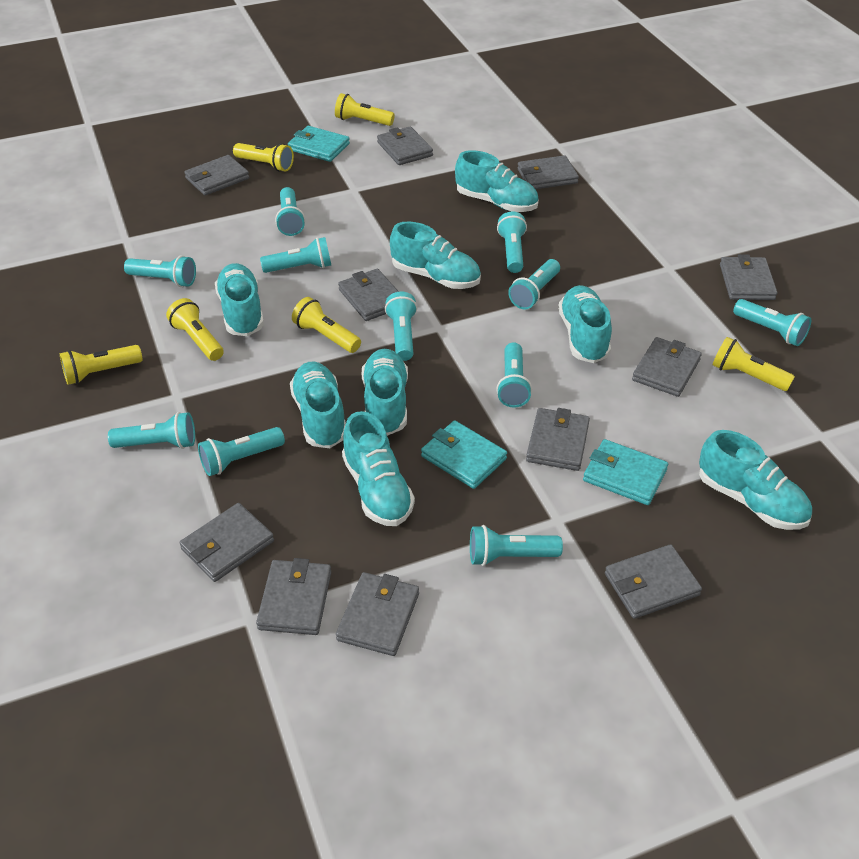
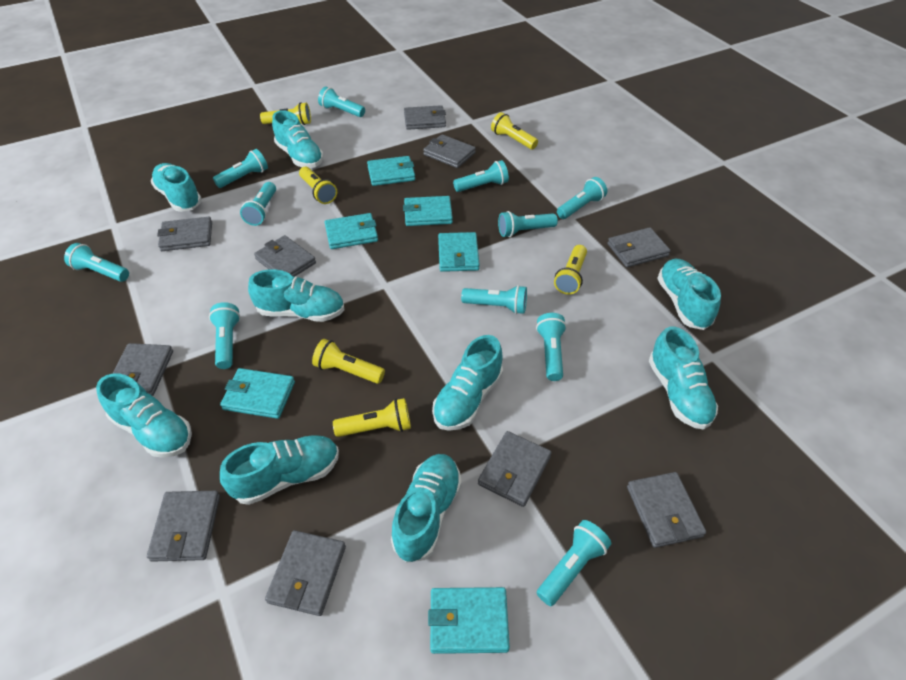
grey wallet: [180,503,274,582] [184,155,249,195] [256,558,331,635] [336,572,419,656] [338,269,399,321] [377,126,433,165] [518,155,579,189] [526,408,590,471] [605,544,702,619] [632,337,702,397] [720,254,777,300] = 11 -> [112,343,173,396] [147,491,220,562] [157,217,212,251] [254,235,316,276] [265,530,346,616] [404,105,446,130] [423,134,476,168] [478,431,552,507] [608,227,671,267] [627,472,706,548] = 10
turquoise shoe: [215,263,264,336] [290,362,346,448] [342,411,415,526] [362,349,408,436] [390,221,481,289] [455,150,539,212] [558,285,612,363] [699,430,812,530] = 8 -> [96,374,192,458] [151,163,202,212] [220,435,339,505] [248,269,345,322] [272,110,324,168] [391,454,462,563] [432,335,503,431] [649,327,718,429] [657,259,721,330] = 9
turquoise wallet: [288,126,350,162] [421,420,507,489] [583,439,668,505] = 3 -> [220,368,295,419] [325,213,378,249] [367,156,415,186] [403,196,453,226] [428,587,510,654] [438,232,480,272] = 6

